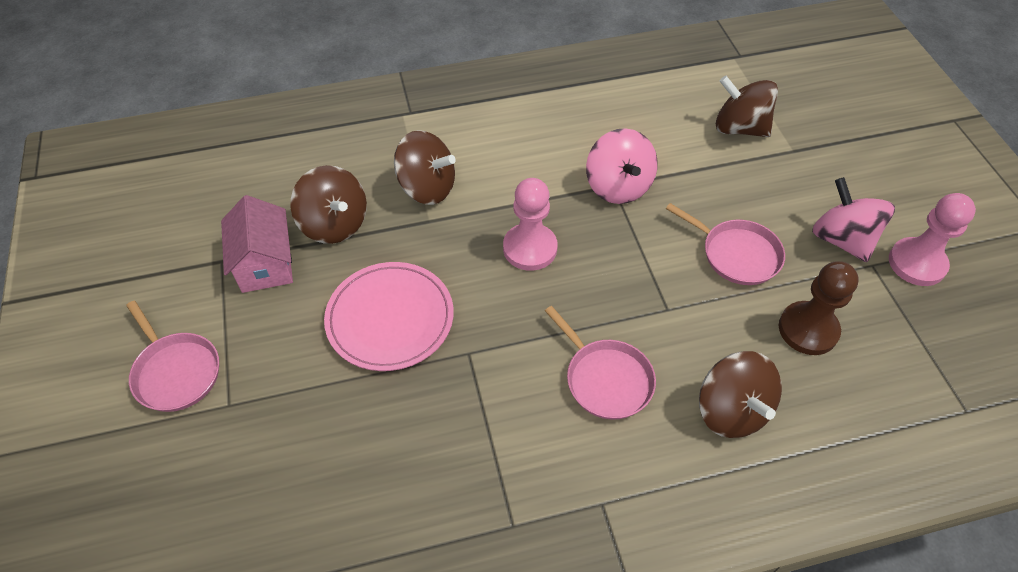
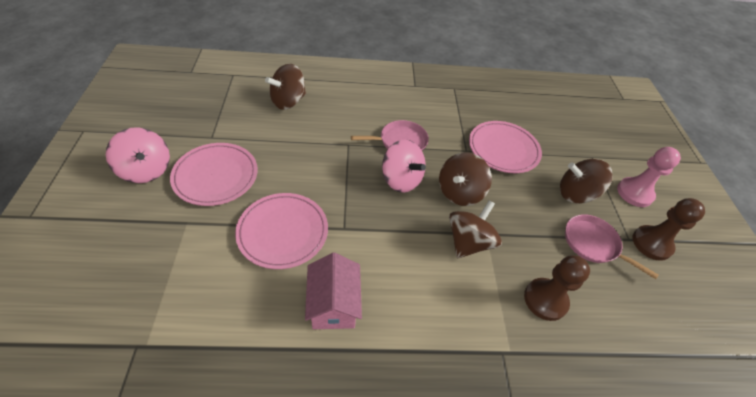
brown pawn: [779,261,859,355] = 1 -> [524,255,590,321] [632,198,705,261] = 2
pink pan: [126,301,219,412] [545,306,656,420] [666,203,785,285] = 3 -> [351,120,429,151] [565,214,659,279] = 2
pink pawn: [503,178,558,271] [889,193,976,286] = 2 -> [617,147,681,207] = 1
pink plate: [324,262,454,371] = 1 -> [170,143,258,206] [235,193,328,269] [469,121,542,173] = 3

